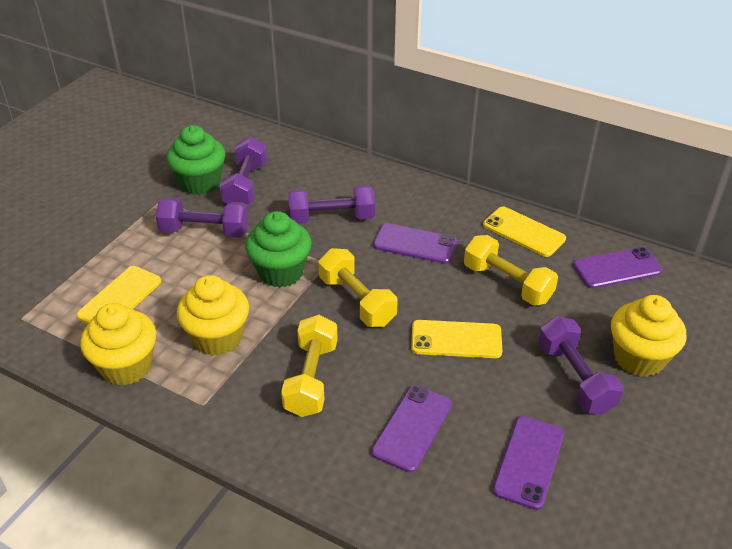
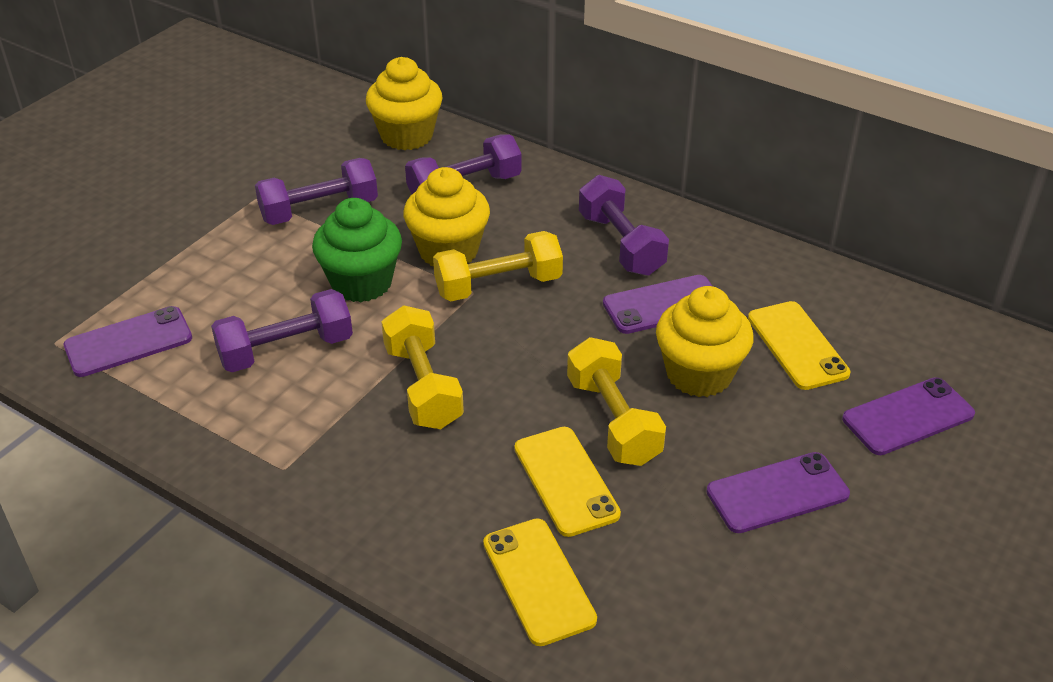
green cupcake: [166,125,225,195] [245,211,312,288] = 2 -> [312,198,402,302] = 1

